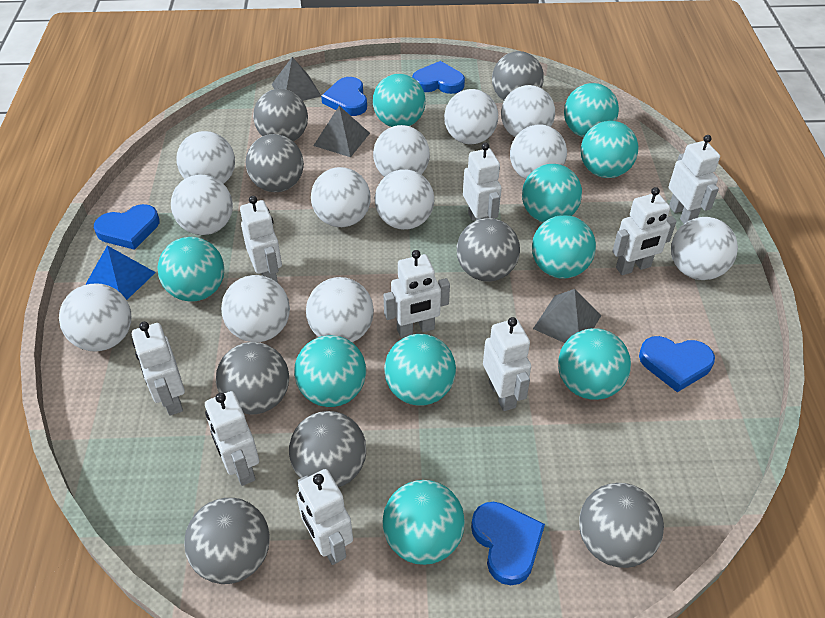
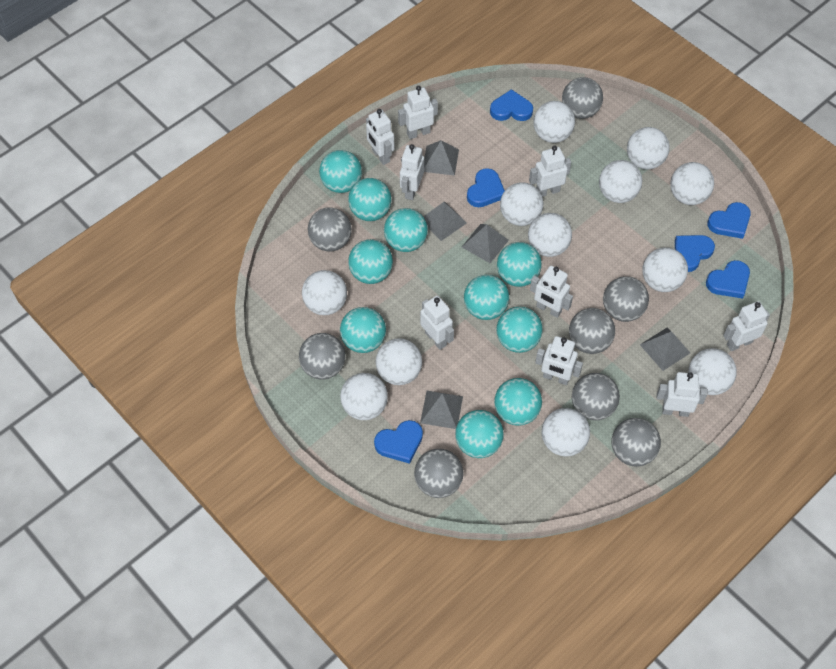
blue heart: [94,204,159,250] [321,77,367,116] [412,61,465,94] [471,502,545,585] [639,336,715,392] = 5 -> [374,420,423,464] [467,168,505,207] [490,89,533,121] [675,235,715,272] [706,260,750,299] [707,202,751,239] = 6
blue pyramid: [85,246,156,300] = 1 -> none = 0
grey pyramid: [272,57,321,101] [313,106,370,157] [533,289,601,343] = 3 -> [420,391,463,429] [423,202,467,241] [424,140,459,176] [462,224,509,263] [640,327,690,371] = 5

